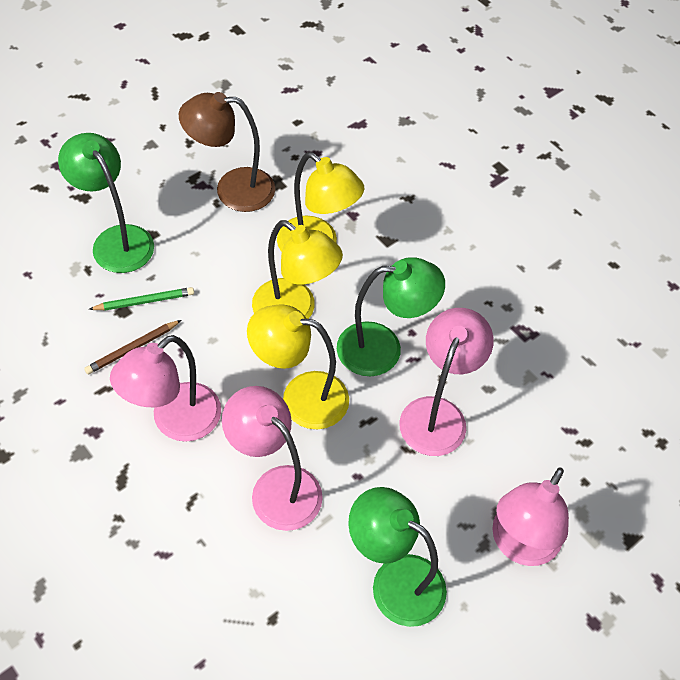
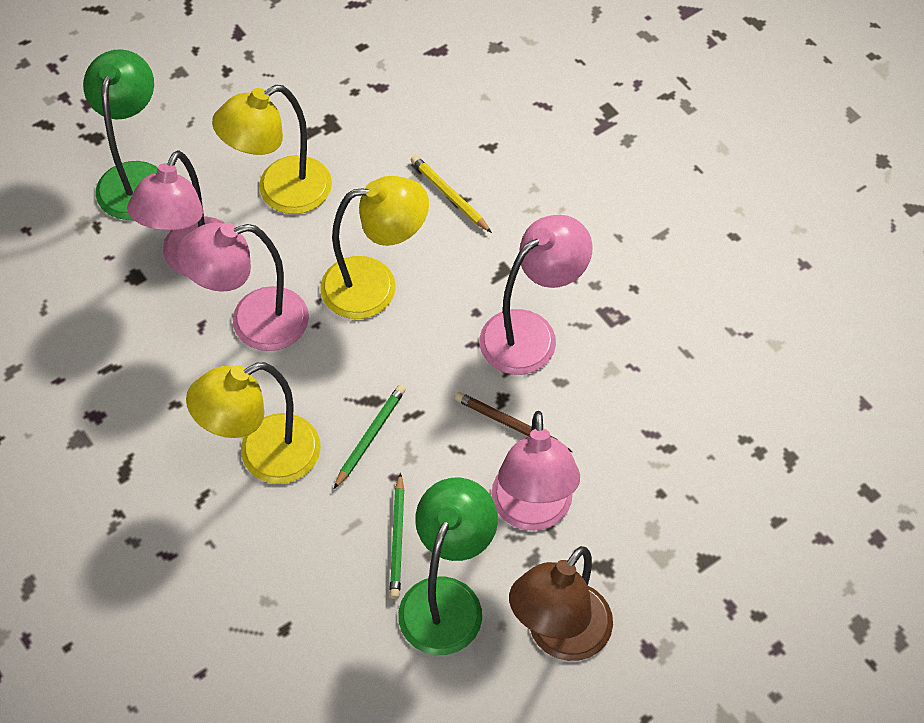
green lamp: [58,133,154,273] [337,257,445,376] [348,487,447,627] = 3 -> [83,49,158,220] [398,478,498,655] = 2
green pencil: [89,287,194,311] = 1 -> [334,385,406,489] [389,473,405,599] = 2
yellow pencil: none = 0 -> [411,155,492,233] = 1

